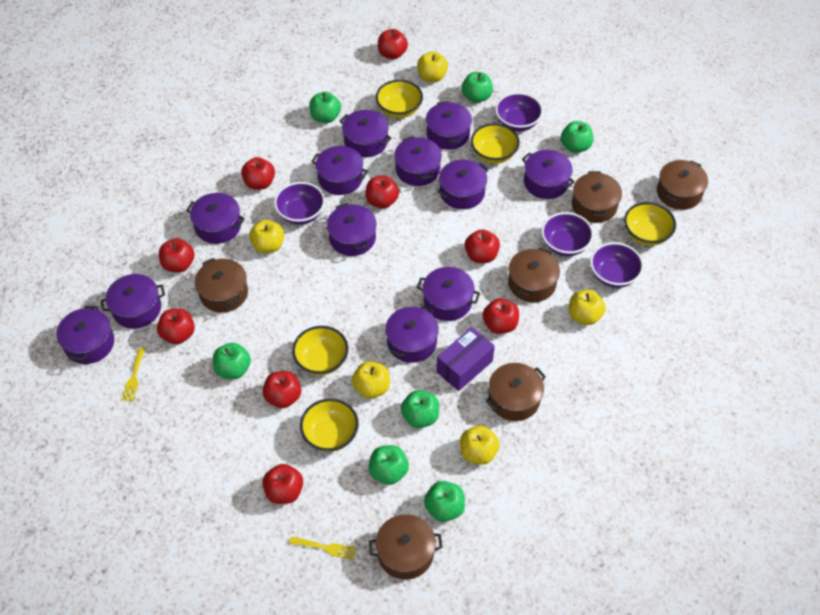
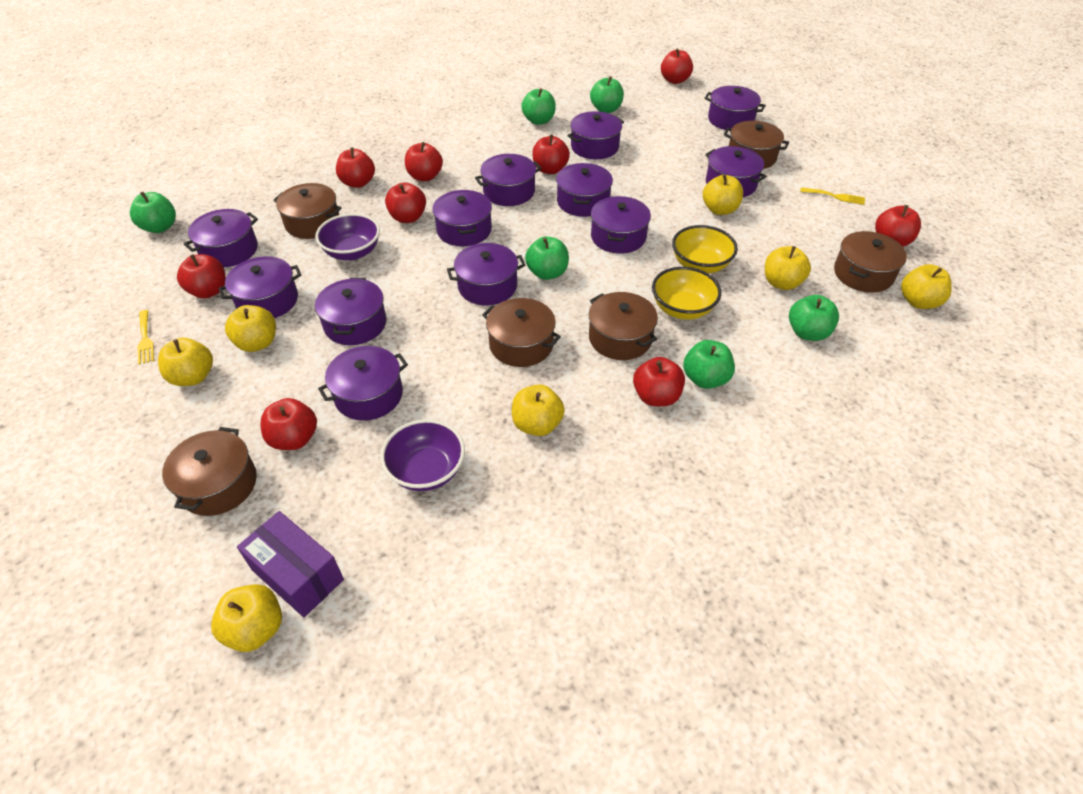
green apple: [213,343,251,379] [309,92,341,123] [369,445,409,485] [401,390,439,428] [424,481,465,522] [461,72,493,103] [561,121,593,153] = 7 -> [130,192,176,233] [521,88,556,125] [525,236,569,280] [590,76,624,113] [683,340,735,389] [789,295,839,341] = 6
purple bowl: [274,182,325,225] [495,92,543,131] [541,212,594,256] [590,242,644,288] = 4 -> [315,213,380,260] [380,419,465,491] = 2
yellow apple: [249,220,284,253] [352,361,390,399] [417,51,448,82] [460,425,500,465] [569,290,606,325] = 5 -> [158,338,213,386] [211,584,282,652] [225,305,276,352] [512,384,565,436] [703,174,743,215] [765,246,811,290] [901,264,952,309] = 7
yellow bowl: [292,326,349,375] [300,398,359,452] [376,80,423,118] [471,123,520,164] [624,202,676,246] = 5 -> [652,267,721,320] [672,225,738,273] = 2

